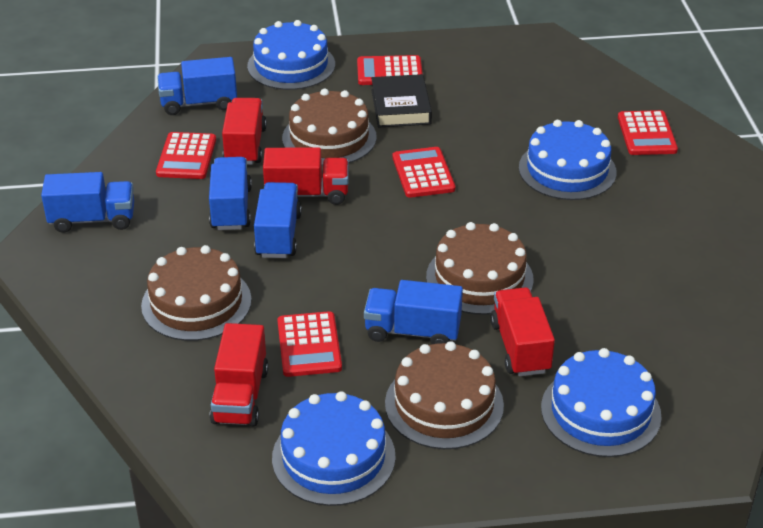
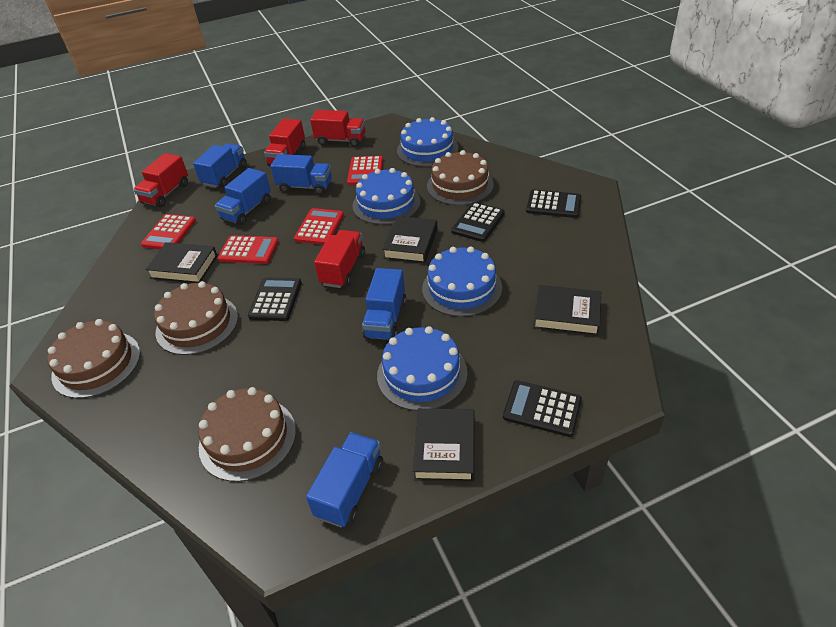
black book: [371,74,432,128] = 1 -> [145,242,218,283] [382,216,438,263] [413,408,475,482] [533,285,601,336] = 4
black calculator: none = 0 -> [248,277,302,321] [451,202,505,242] [503,380,582,437] [526,190,581,218] = 4
red calculator: [156,132,216,179] [277,311,342,377] [357,55,423,85] [393,147,455,198] [618,110,678,155] = 5 -> [141,214,196,249] [218,235,279,264] [294,208,344,245] [347,156,383,185] = 4

